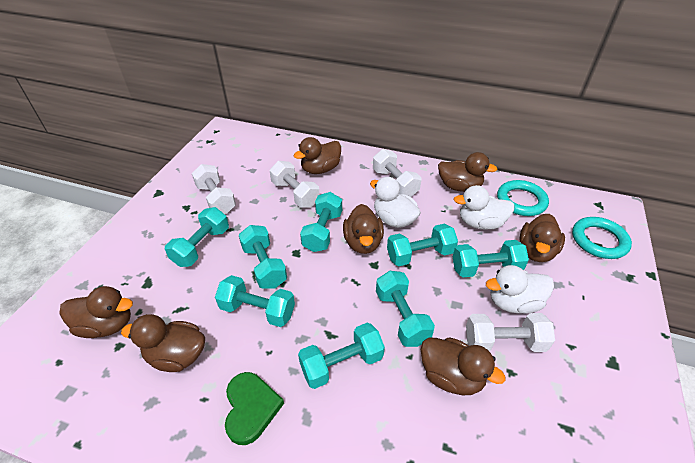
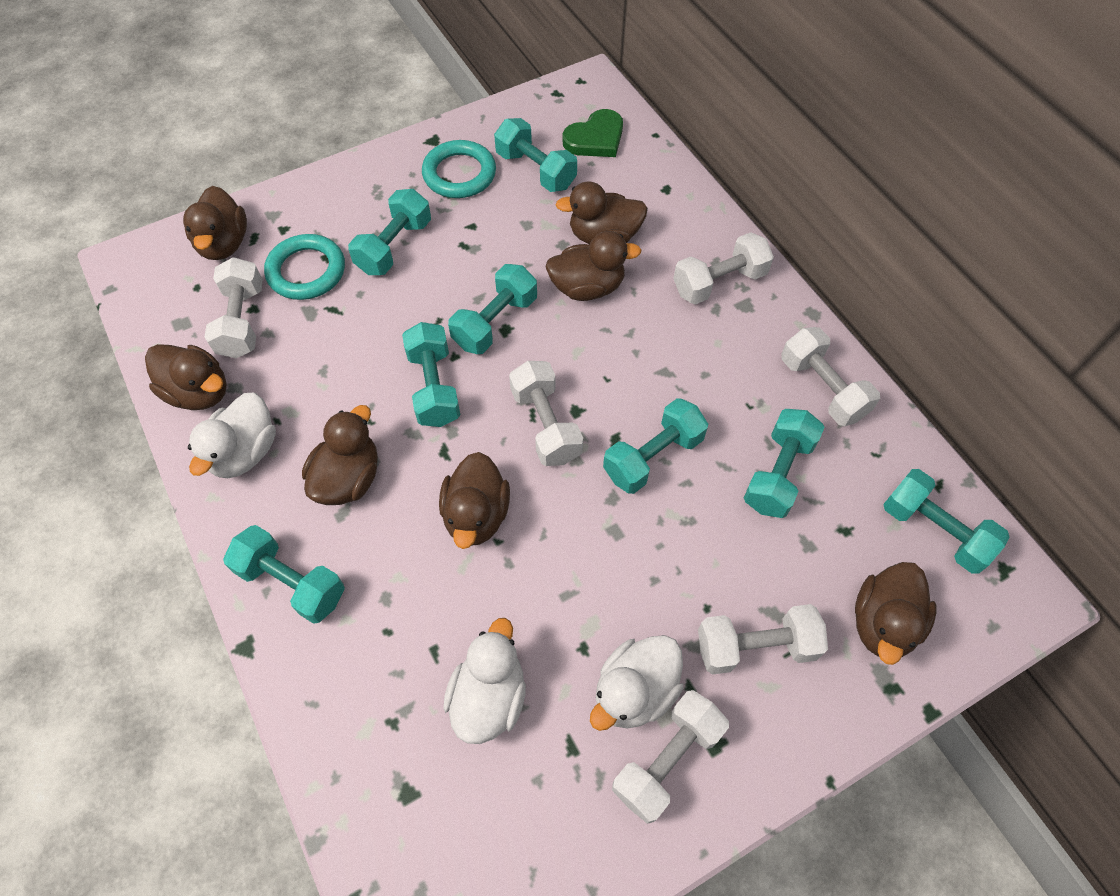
white dumbbell: [192,164,236,214] [270,161,320,208] [373,149,421,197] [466,313,555,352] = 4 -> [205,257,263,358] [509,361,583,466] [612,690,729,824] [673,232,774,305] [698,604,828,675] [781,327,880,426] = 6

